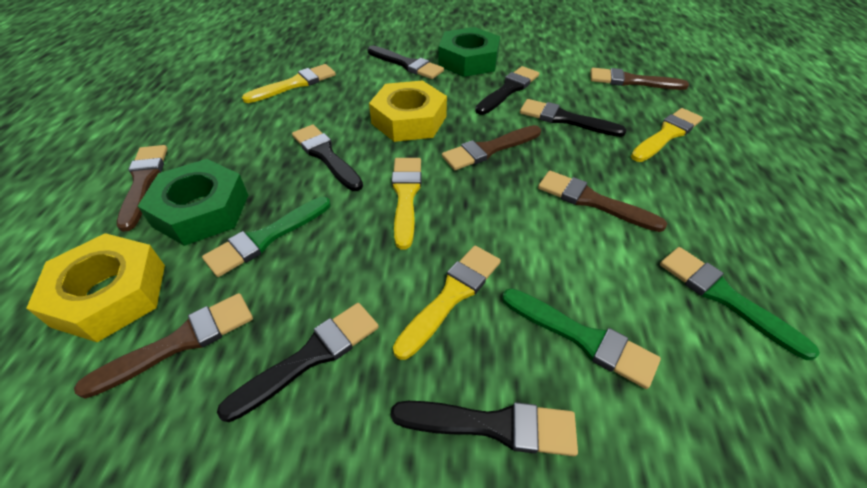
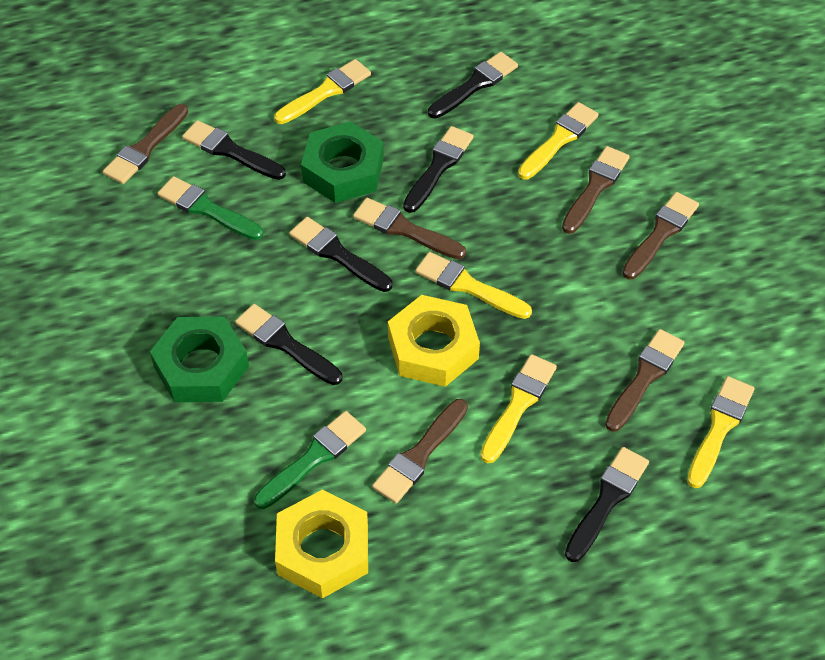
brown brush: [74,293,253,399] [117,145,168,232] [442,125,541,170] [538,171,667,232] [591,68,689,90] = 5 -> [103,104,188,184] [353,198,466,259] [372,399,468,504] [562,146,630,234] [605,329,685,432] [622,192,699,279] = 6
green brush: [202,197,331,277] [502,288,661,389] [660,247,820,360] = 3 -> [158,176,263,240] [254,411,366,509] = 2
yellow brush: [242,64,336,103] [392,158,422,249] [393,246,501,360] [631,108,703,162] = 4 -> [274,59,371,124] [415,252,532,319] [480,354,557,463] [518,102,599,179] [687,376,755,488] = 5

